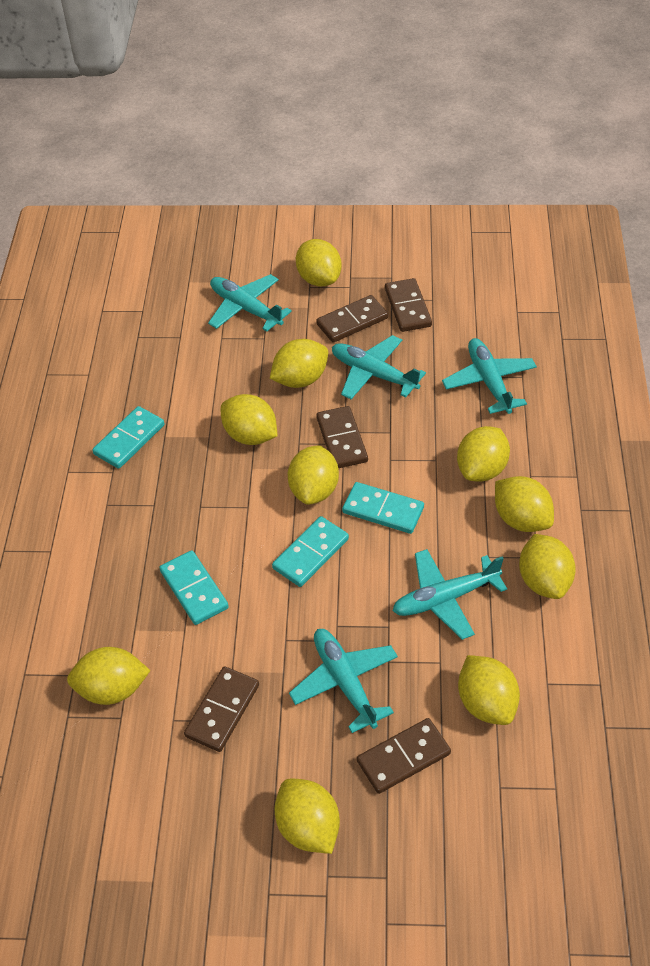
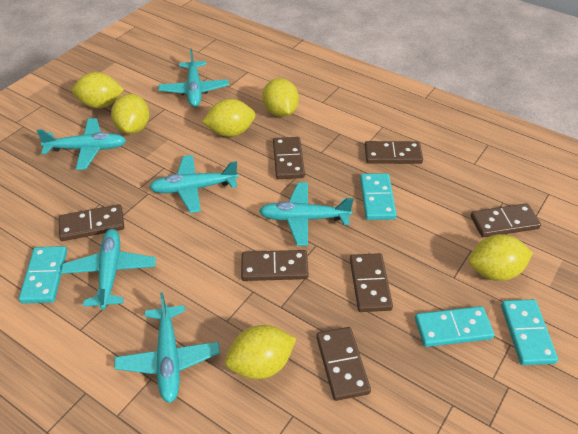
brown domino: [184,666,259,752] [316,295,388,343] [316,406,368,468] [357,718,451,794] [385,278,432,332] = 5 -> [59,204,124,241] [241,250,309,281] [273,137,305,179] [316,327,371,401] [350,253,393,312] [365,141,423,164] [471,203,541,238] = 7
turquoise plane: [208,274,292,331] [289,629,398,733] [332,335,426,399] [393,549,507,640] [442,338,537,414] = 5 -> [36,118,126,170] [61,229,156,310] [114,292,220,403] [149,155,238,213] [159,48,229,107] [259,182,354,246] = 6
yellow lemon: [67,647,151,705] [221,394,277,445] [270,339,328,388] [274,779,340,854] [288,445,339,505] [296,239,342,286] [457,426,510,482] [458,655,520,725] [495,476,554,532] [519,534,576,599] = 10 -> [72,72,124,108] [111,94,149,134] [202,99,256,137] [225,325,296,379] [262,78,299,117] [469,234,533,281] = 6

